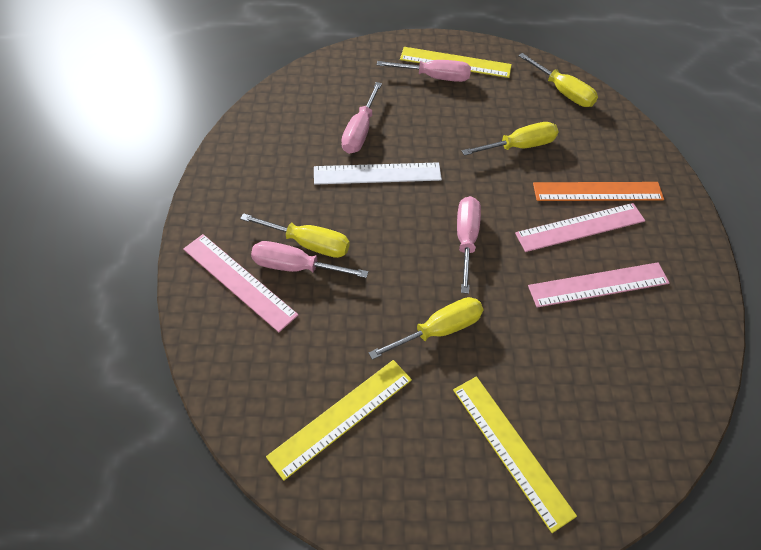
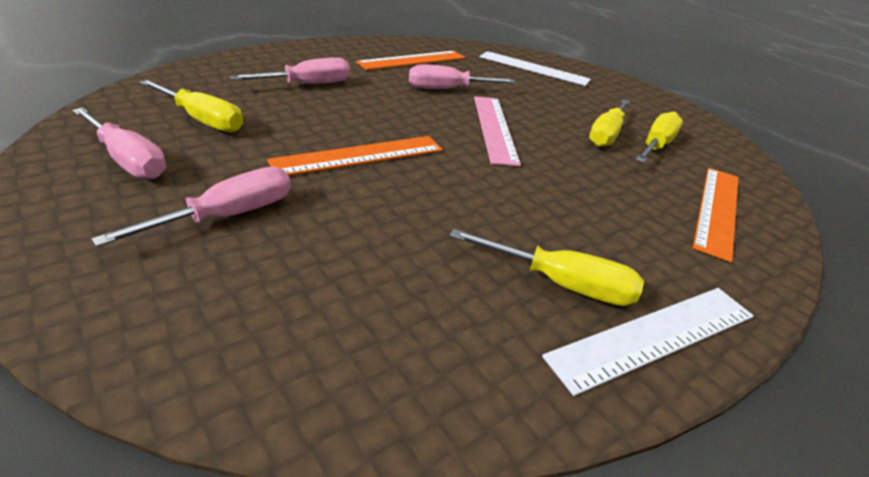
orange ruler: [533,182,664,201] = 1 -> [267,136,443,176] [356,51,465,70] [693,168,739,262] = 3
pink ruler: [183,234,298,332] [515,203,645,252] [528,262,670,307] = 3 -> [474,96,521,166] = 1
white ruler: [314,162,442,185] = 1 -> [479,51,591,86] [542,288,754,396] = 2
yellow ruler: [266,360,412,481] [400,47,512,78] [453,376,577,533] = 3 -> none = 0

